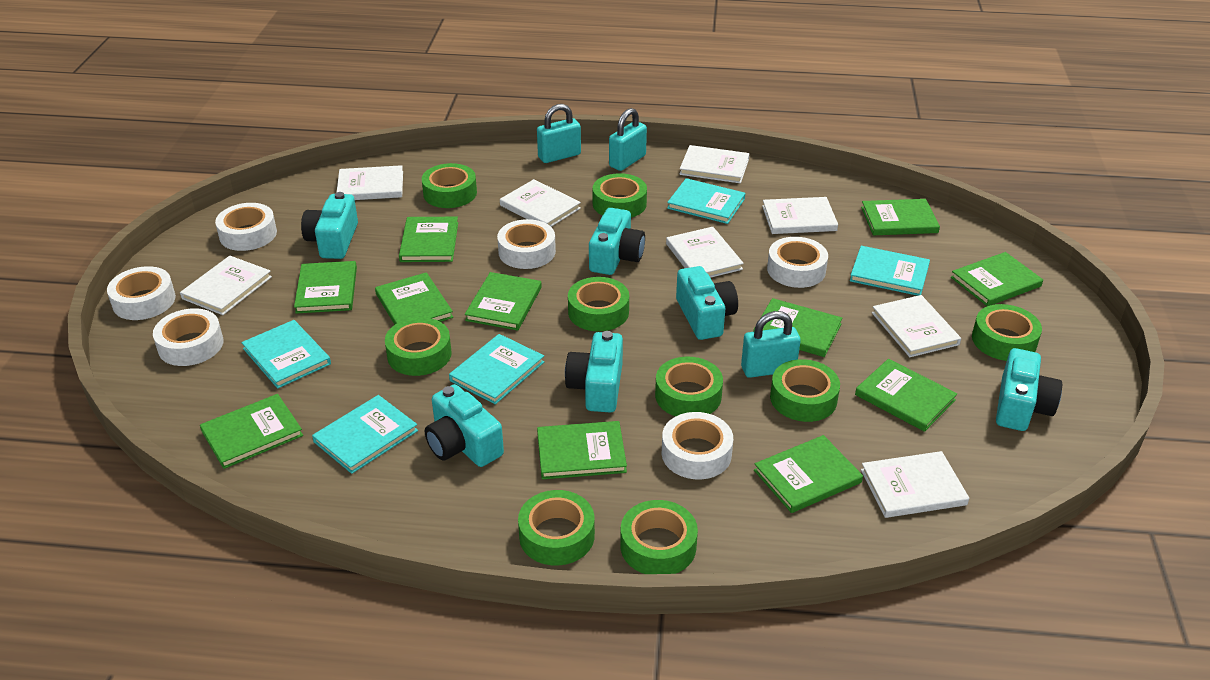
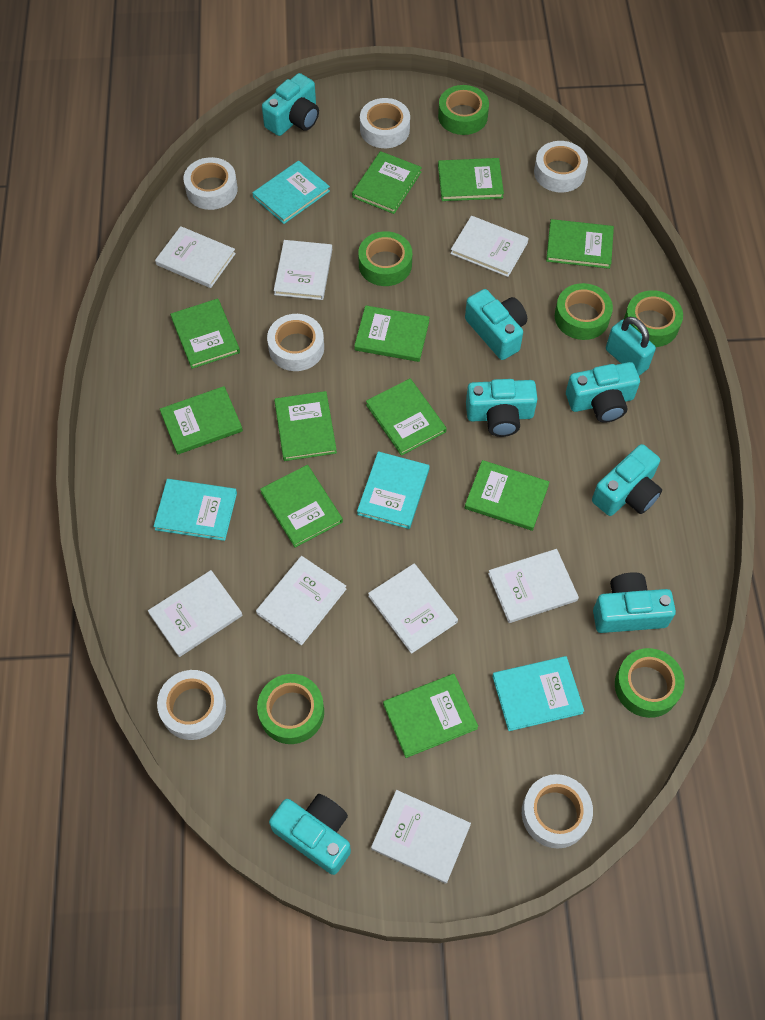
green tape: [385,317,452,376] [422,163,477,208] [518,490,595,566] [568,277,629,331] [592,173,647,218] [620,500,698,574] [655,357,723,416] [770,359,840,422] [972,304,1042,361] = 9 -> [257,674,324,744] [358,231,412,286] [438,85,489,135] [555,283,613,340] [615,648,685,718] [624,290,683,347] = 6
turquoise book: [241,320,331,389] [312,395,418,474] [449,334,544,404] [667,178,745,224] [850,246,930,296] = 5 -> [153,479,237,541] [252,161,330,224] [357,451,430,529] [492,656,584,731] = 4
turquoise camera: [301,192,358,259] [425,384,504,467] [565,331,623,413] [589,208,645,275] [676,266,738,340] [996,348,1062,431] = 6 -> [262,73,319,136] [269,794,351,875] [465,289,527,360] [466,379,538,437] [566,362,640,423] [592,444,662,516] [593,572,676,633] = 7
turquoise padlock: [537,104,581,163] [609,108,647,171] [741,311,801,378] = 3 -> [606,317,656,376] = 1

